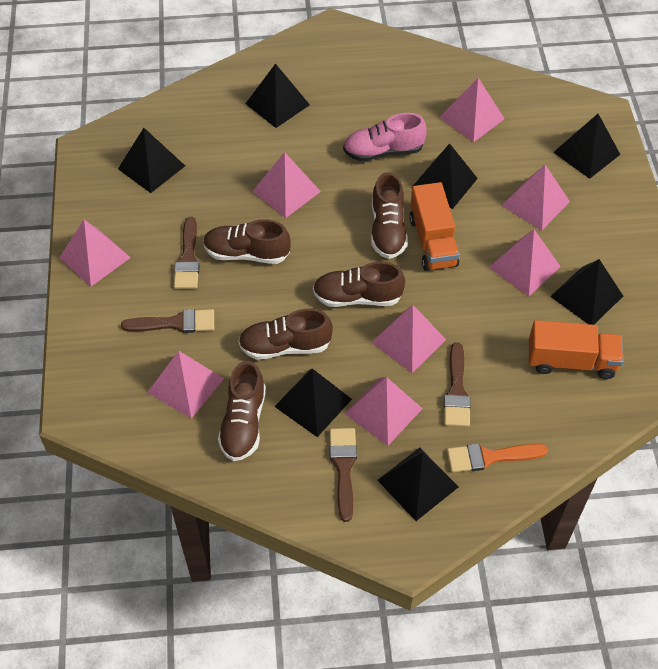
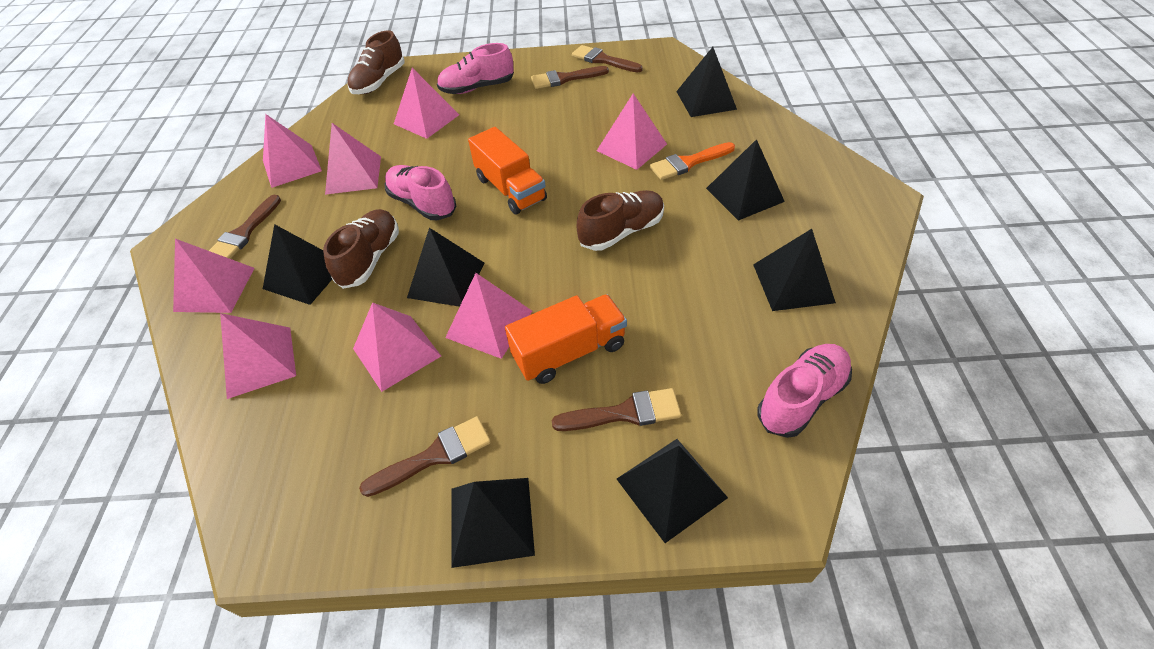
brown brush: [121,309,214,333] [174,217,200,289] [329,428,357,522] [444,343,471,427] = 4 -> [209,195,281,259] [359,416,491,497] [531,66,609,89] [552,388,681,431] [572,45,643,72] = 5
brown shoe: [203,219,291,264] [218,361,266,461] [238,309,333,360] [313,262,405,307] [371,172,408,259] = 5 -> [323,209,399,289] [347,30,405,94] [577,190,664,251] = 3
pink shoe: [343,113,427,161] = 1 -> [385,165,456,220] [437,43,514,94] [757,344,852,438] = 3

